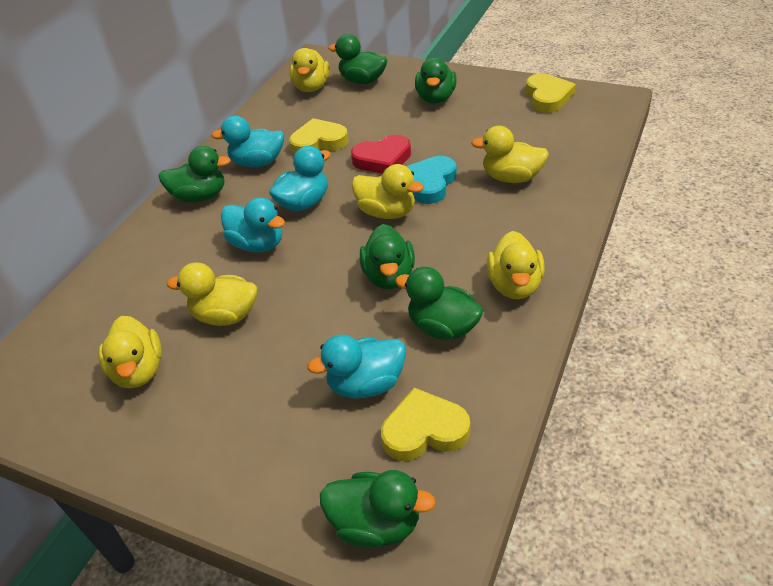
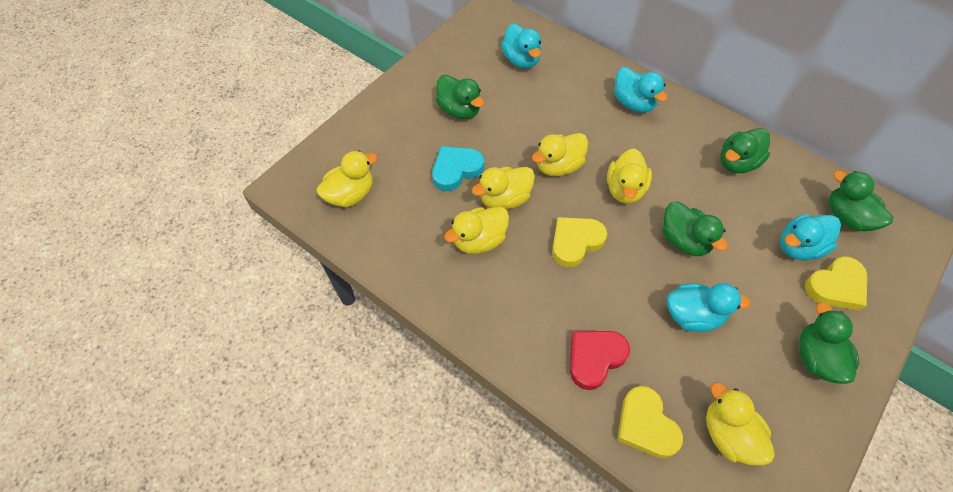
green duck: [159,146,231,202] [320,470,436,548] [328,34,387,84] [360,224,415,289] [395,267,483,340] [415,57,457,104] = 6 -> [436,75,484,119] [663,201,728,256] [720,128,770,173] [799,302,860,384] [829,171,893,231] = 5

